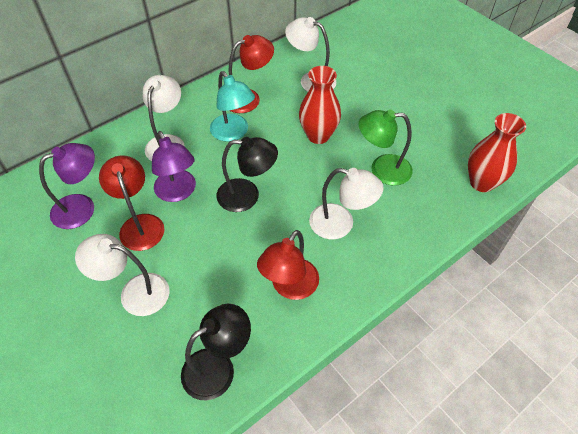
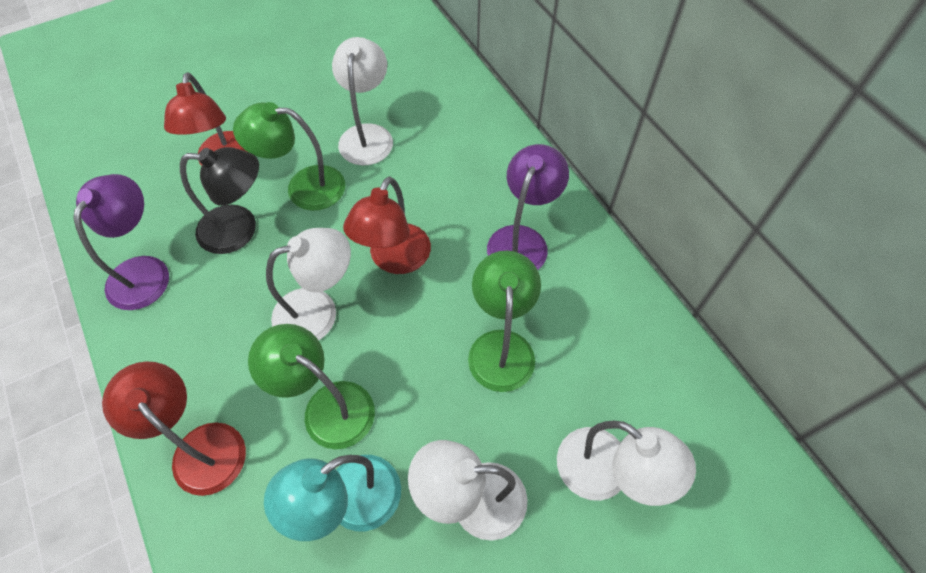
black lamp: [181,304,251,401] [217,137,278,212] = 2 -> [180,147,259,254] = 1
green lamp: [359,109,413,186] = 1 -> [233,102,345,211] [248,324,375,449] [468,251,541,392] = 3
red vase: [299,66,341,144] [468,113,526,192] = 2 -> none = 0

